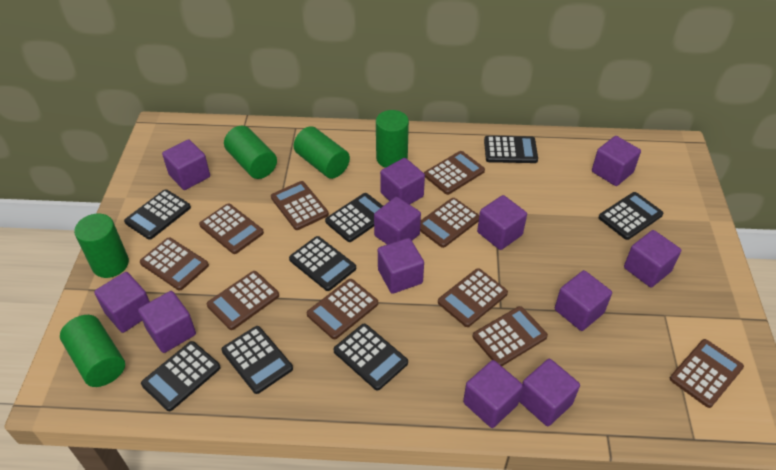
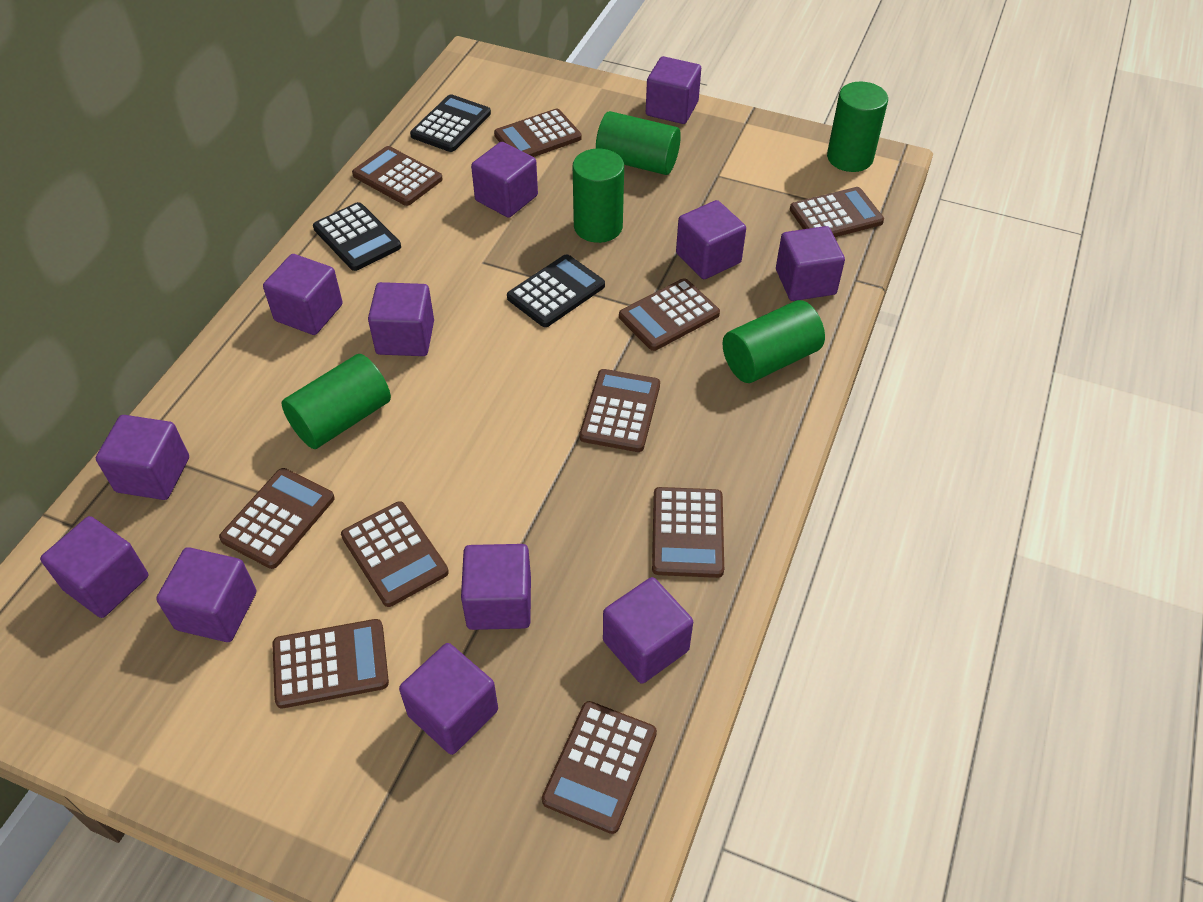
black calculator: [124,189,191,240] [141,341,221,411] [221,326,293,394] [289,236,356,291] [325,193,383,242] [333,324,408,390] [484,136,538,163] [599,192,663,240] = 8 -> [313,202,401,271] [410,94,491,152] [507,254,605,327] = 3

